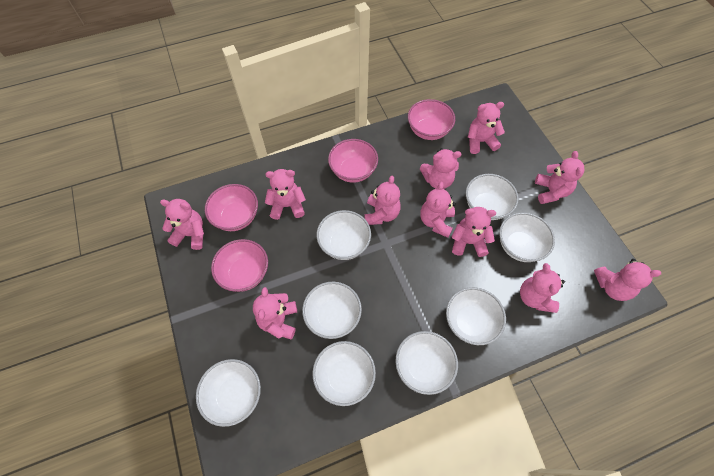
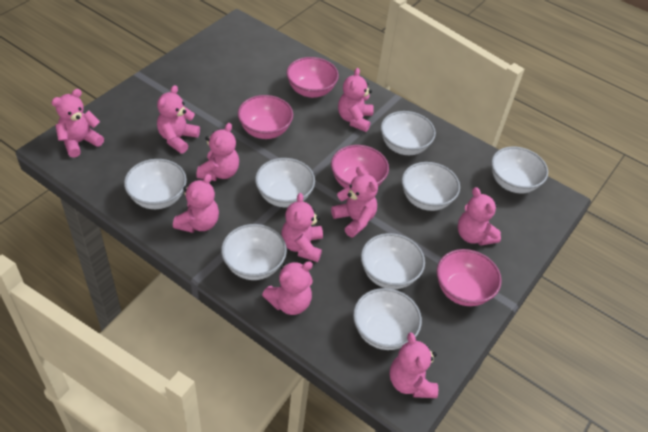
pink teddy bear: [160,199,204,250] [253,287,297,339] [265,169,306,220] [365,176,401,225] [420,148,462,189] [421,182,456,238] [452,207,496,257] [468,102,505,154] [520,263,565,313] [535,151,585,204] [594,259,661,301] = 11 -> [51,89,104,158] [157,85,200,153] [173,174,219,233] [196,123,239,181] [262,261,313,315] [281,193,323,262] [331,166,378,238] [338,68,374,132] [390,332,438,398] [458,187,501,246] = 10

